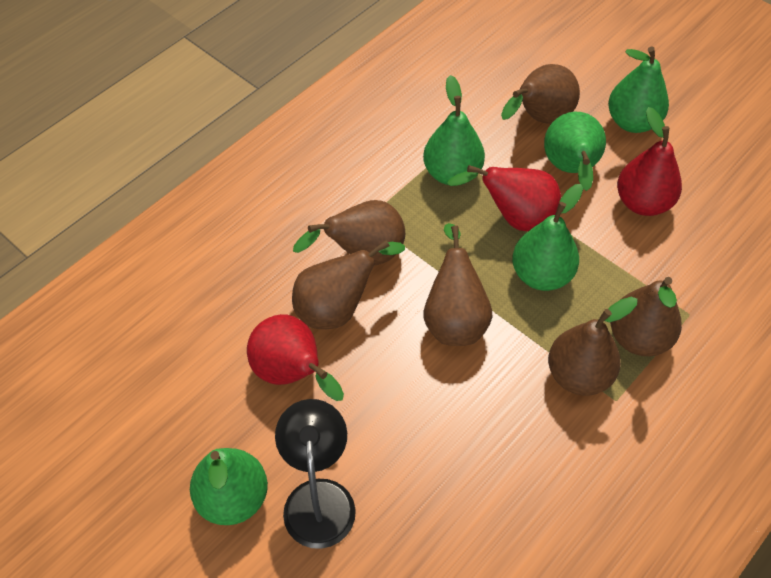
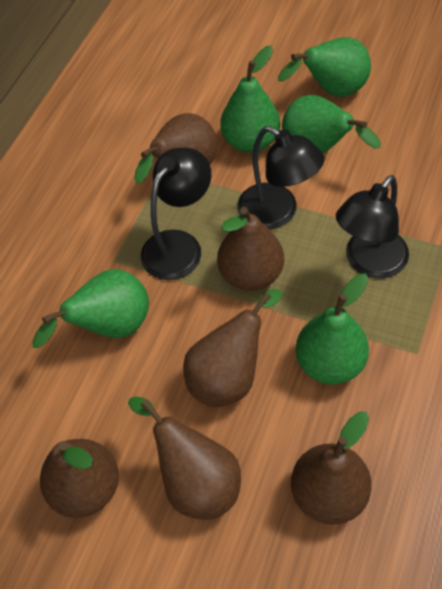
black lamp: [275,399,356,549] = 1 -> [141,148,211,280] [237,126,325,230] [336,175,409,279] = 3
red pear: [247,314,344,401] [447,165,561,231] [617,107,682,216] = 3 -> none = 0

